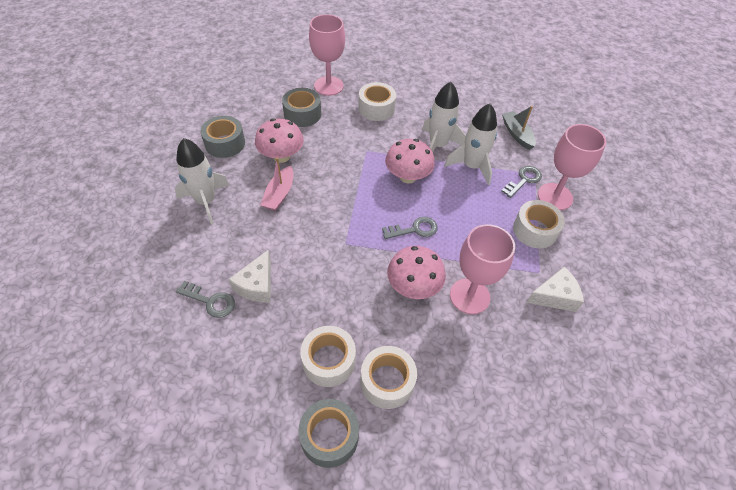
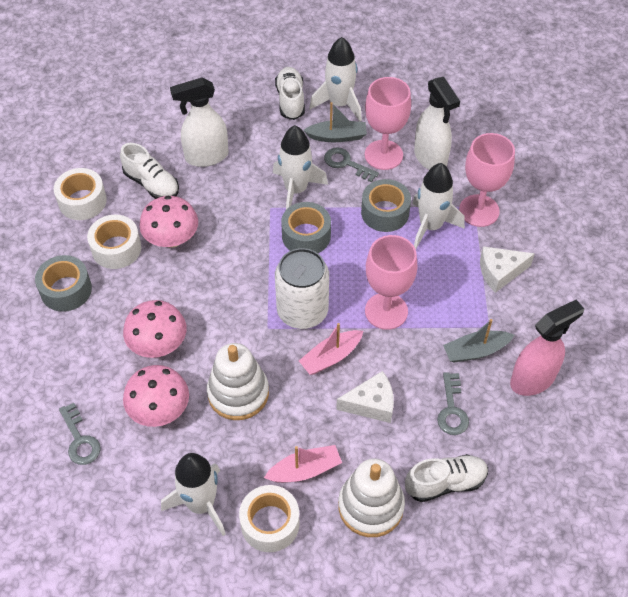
grey boat: [502,106,536,150] = 1 -> [303,102,367,142] [443,319,514,363] = 2
pink boat: [260,158,293,211] = 1 -> [264,445,342,483] [299,323,363,375] = 2
pink spray bottle: none = 0 -> [510,300,584,396] = 1
white can: none = 0 -> [275,248,329,329] = 1
white rocket: [175,138,229,224] [422,82,466,152] [444,104,497,185] = 3 -> [161,453,226,536] [273,125,328,210] [309,37,362,121] [412,163,465,249] = 4
white shoe: none = 0 -> [120,143,179,199] [275,67,305,120] [405,454,488,502] = 3
white spray bottle: none = 0 -> [170,77,229,167] [414,77,460,170] = 2
white stacking toy: none = 0 -> [207,343,269,420] [338,458,405,537] = 2
white tape: [300,326,356,387] [359,82,396,121] [360,346,417,409] [513,200,565,249] = 4 -> [54,168,107,220] [87,215,141,269] [239,485,300,552] = 3

